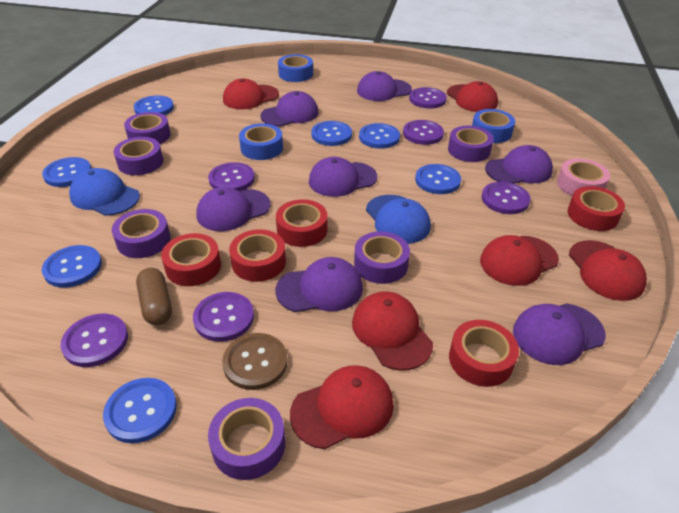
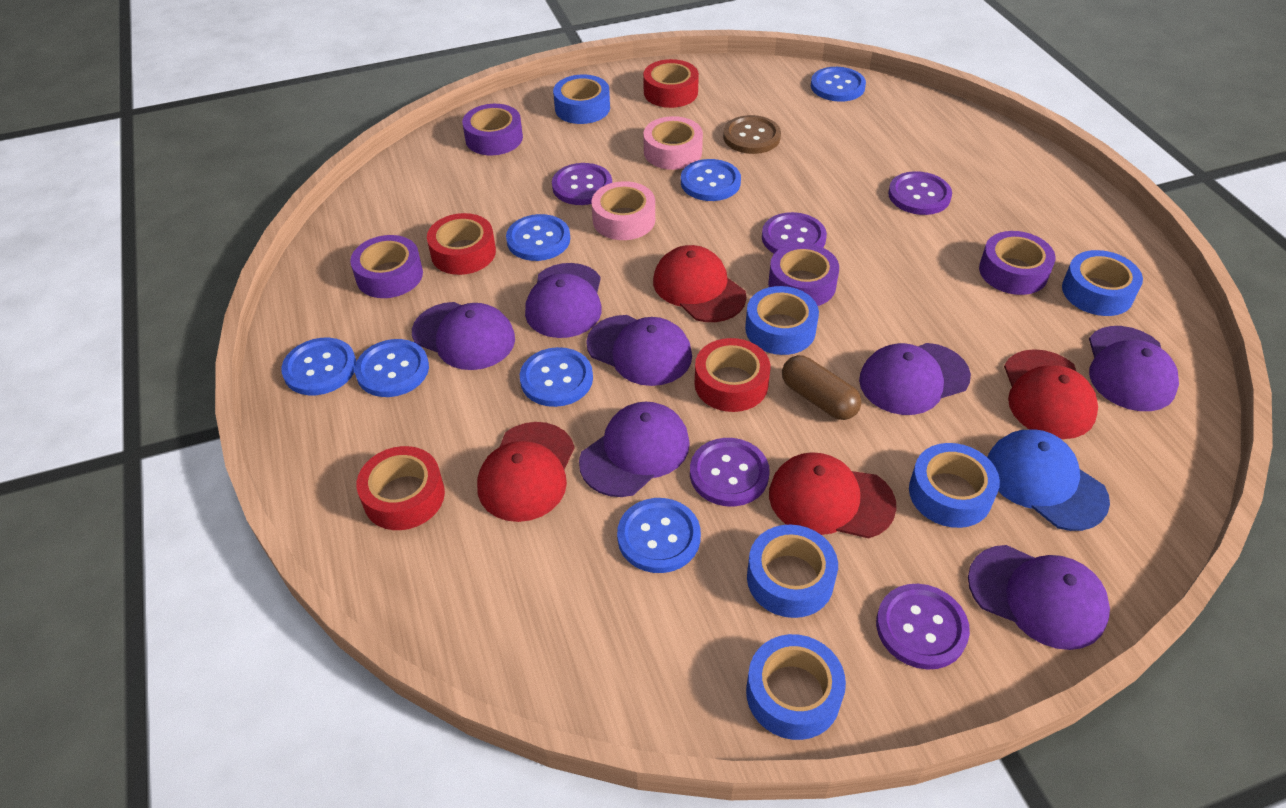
blue cap: [69,168,140,216] [366,195,431,244] = 2 -> [987,429,1110,531] = 1
blue tape: [239,123,283,160] [278,54,313,82] [472,109,515,143] = 3 -> [553,74,610,124] [745,286,819,355] [746,634,846,740] [747,524,838,618] [909,443,1000,528] [1062,250,1143,316] = 6
pink tape: [557,158,610,196] = 1 -> [591,181,655,240] [643,116,703,170] = 2
purple button: [60,314,128,367] [193,292,254,342] [208,162,255,191] [403,120,444,145] [409,87,447,109] [482,182,531,214] = 6 -> [552,163,612,205] [690,438,770,507] [762,212,827,254] [876,584,970,670] [888,171,952,215] = 5
purple tape: [112,209,170,258] [114,137,163,175] [124,112,171,144] [208,398,285,480] [354,231,410,284] [448,126,494,162] = 6 -> [350,235,423,298] [462,104,523,155] [768,243,839,306] [979,231,1056,295] = 4
red cap: [223,78,279,110] [290,365,394,449] [352,291,433,371] [447,81,498,112] [480,235,559,286] [569,240,647,301] = 6 -> [477,422,575,522] [653,245,746,322] [769,452,897,538] [1004,349,1098,439] = 4
red tape: [161,233,221,286] [229,229,286,282] [276,199,328,247] [449,320,519,387] [567,186,625,231] = 5 -> [356,446,445,530] [427,213,496,275] [643,59,699,108] [694,338,770,412] = 4

